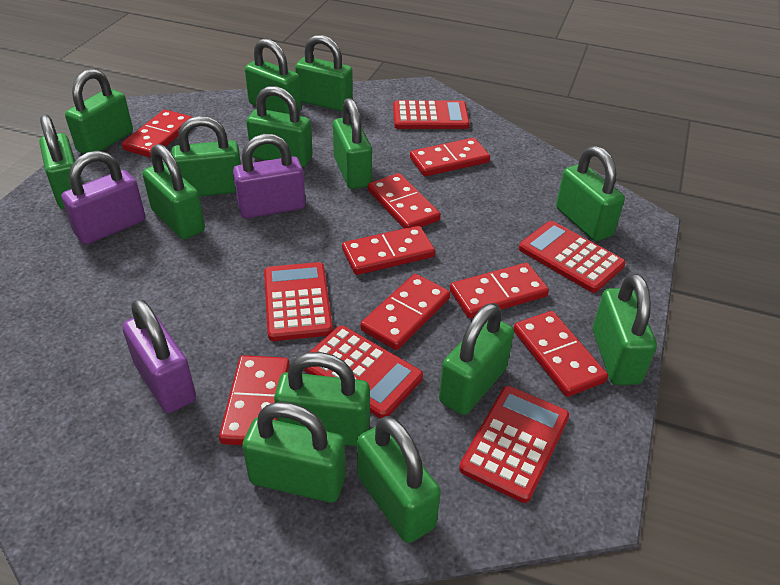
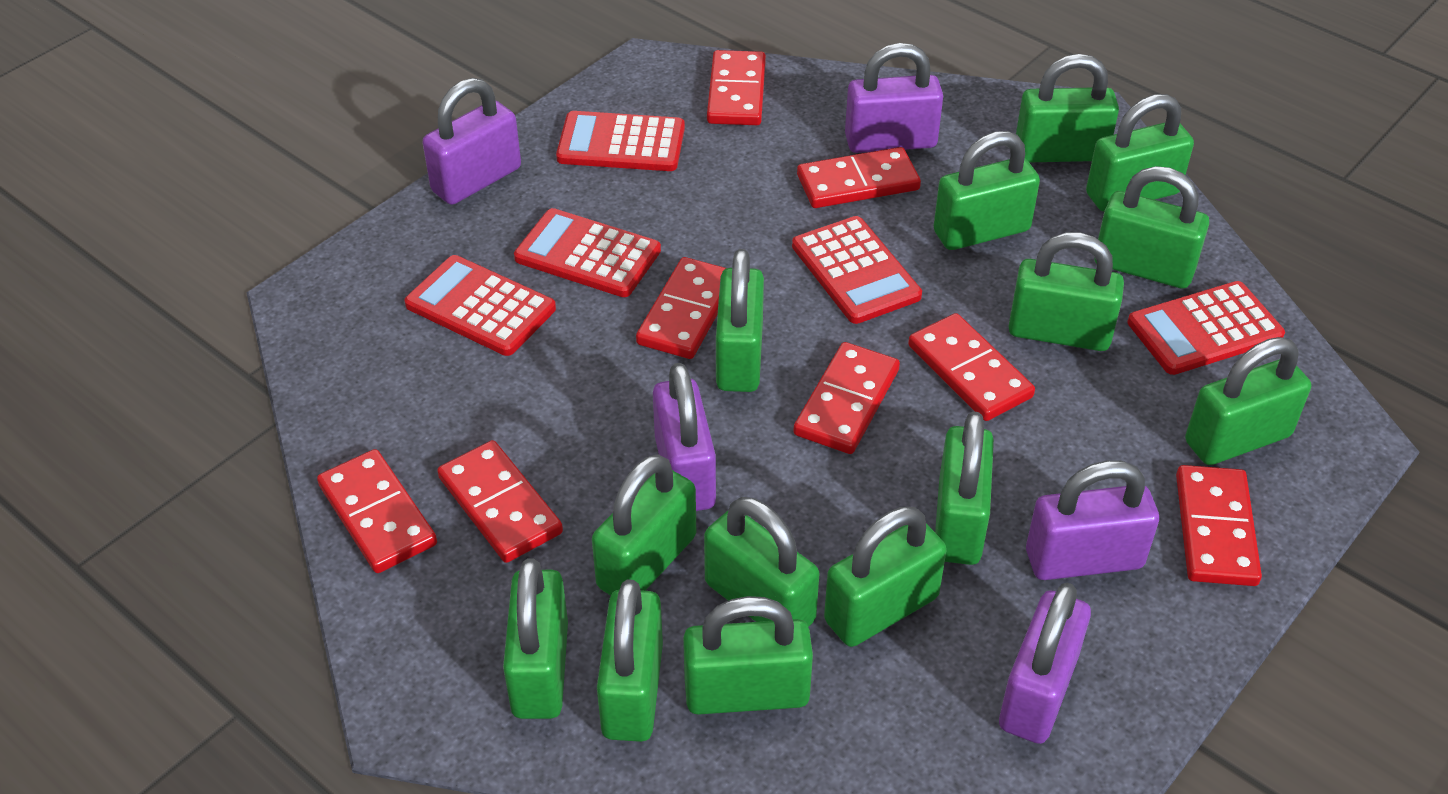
purple padlock: [61,151,146,244] [122,299,196,413] [233,134,306,218] = 3 -> [422,78,521,205] [653,363,716,511] [845,43,943,153] [999,583,1091,744] [1026,460,1159,580] = 5

